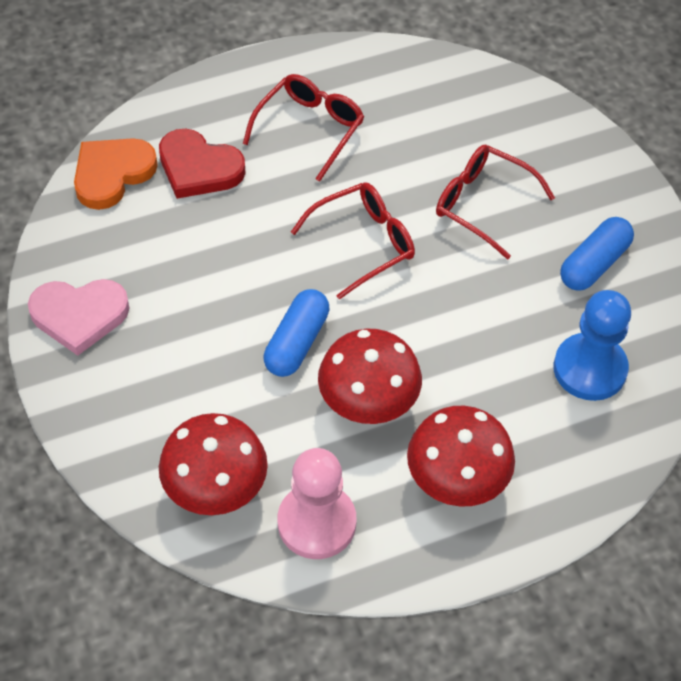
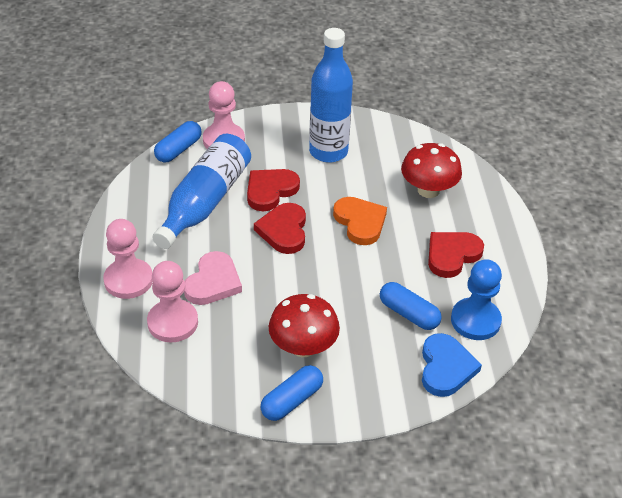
blue bottle: none = 0 -> [152,134,251,249] [309,28,353,163] = 2
blue capsule: [264,289,329,377] [560,217,634,291] = 2 -> [154,121,202,162] [261,365,323,421] [380,282,442,330] = 3
blue heart: none = 0 -> [422,333,482,397] = 1
pink pawn: [278,448,357,559] = 1 -> [103,219,153,299] [147,261,198,342] [203,81,245,149] = 3
red glasses: [243,74,364,182] [291,182,415,300] [436,145,555,259] = 3 -> none = 0
red heart: [159,129,246,199] = 1 -> [247,169,300,211] [254,203,306,254] [428,232,484,278] = 3
red mushroom: [159,413,268,515] [318,329,422,424] [407,406,515,507] = 3 -> [269,294,340,357] [401,143,462,198] = 2

